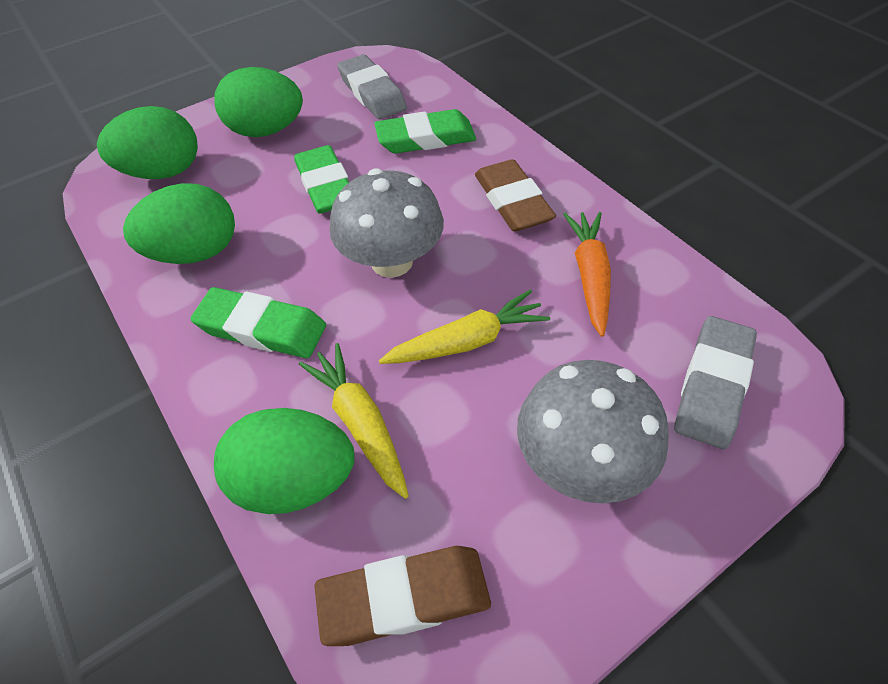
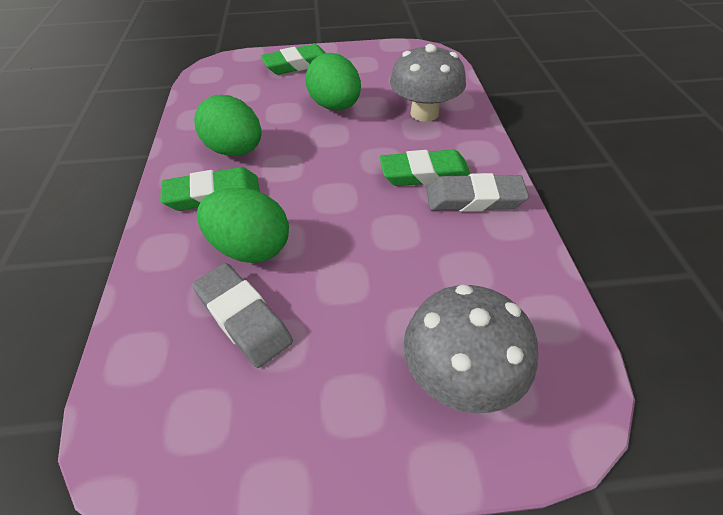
brown eraser: [314,546,491,646] [475,159,556,232] = 2 -> none = 0
green egg: [97,106,198,179] [123,183,235,264] [214,408,355,514] [215,67,303,137] = 4 -> [194,95,261,156] [197,188,289,263] [305,53,361,110] = 3
orange carrot: [563,212,611,337] = 1 -> none = 0
yellow carrot: [299,343,409,499] [379,290,550,364] = 2 -> none = 0

